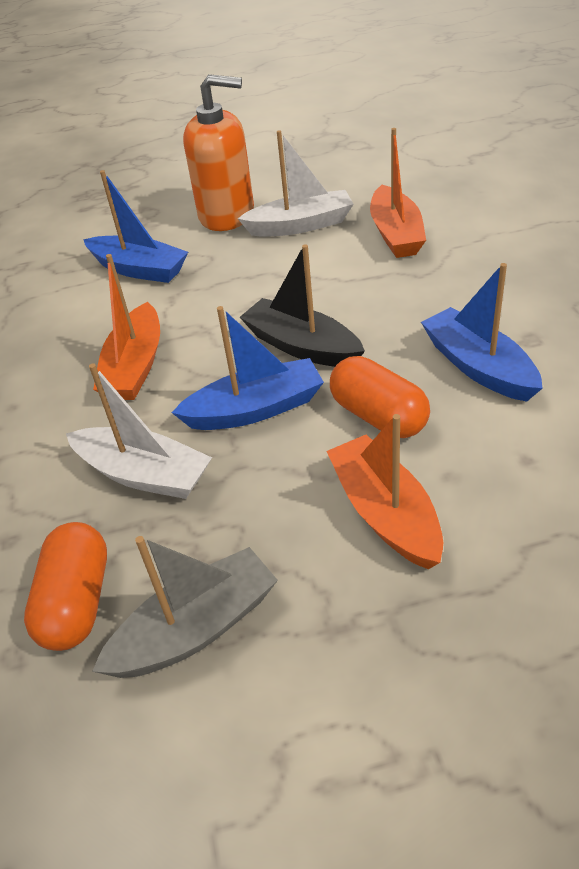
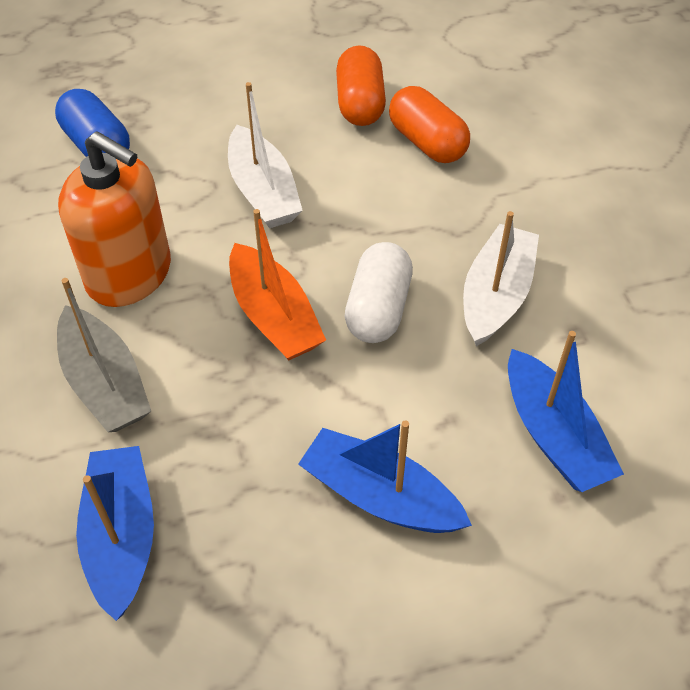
black boat: [240,244,365,367] = 1 -> none = 0
blue capsule: none = 0 -> [55,89,130,157] = 1
orange boat: [93,254,160,400] [327,414,443,569] [370,128,426,258] = 3 -> [229,209,326,361] = 1
white capsule: none = 0 -> [345,242,413,343] = 1

